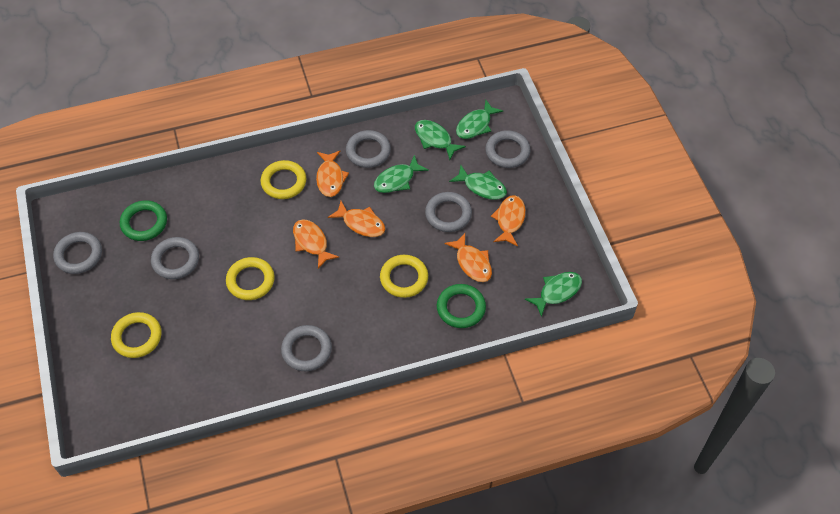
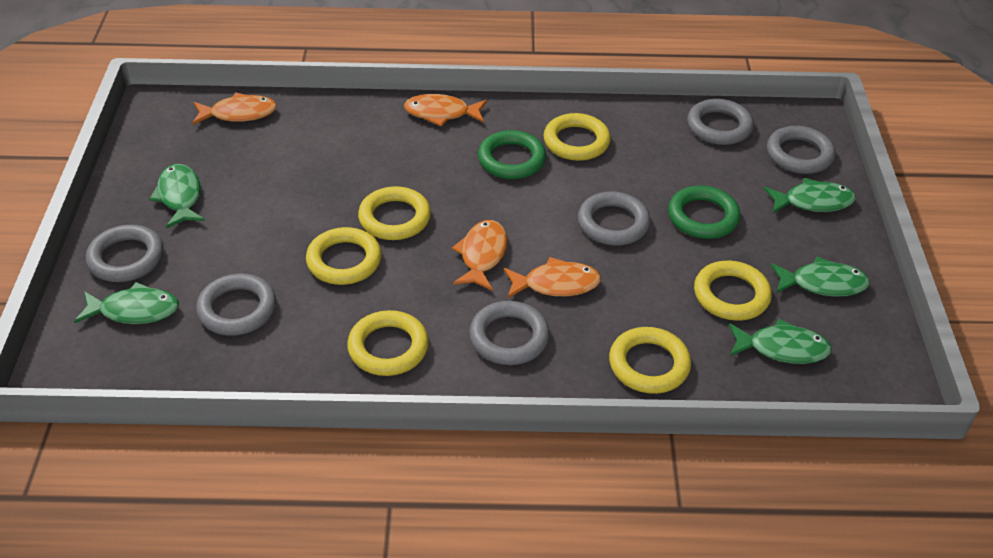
orange fish: [293,219,339,269] [316,151,349,197] [328,201,385,237] [444,233,492,282] [491,196,526,246] = 5 -> [192,93,277,125] [404,94,487,126] [452,220,508,290] [504,257,601,299] = 4
yellow ring: [111,312,161,358] [226,257,275,300] [260,160,307,199] [380,255,428,298] = 4 -> [306,227,382,285] [347,310,429,376] [358,186,431,240] [543,113,611,161] [609,327,691,394] [694,261,772,321] = 6

